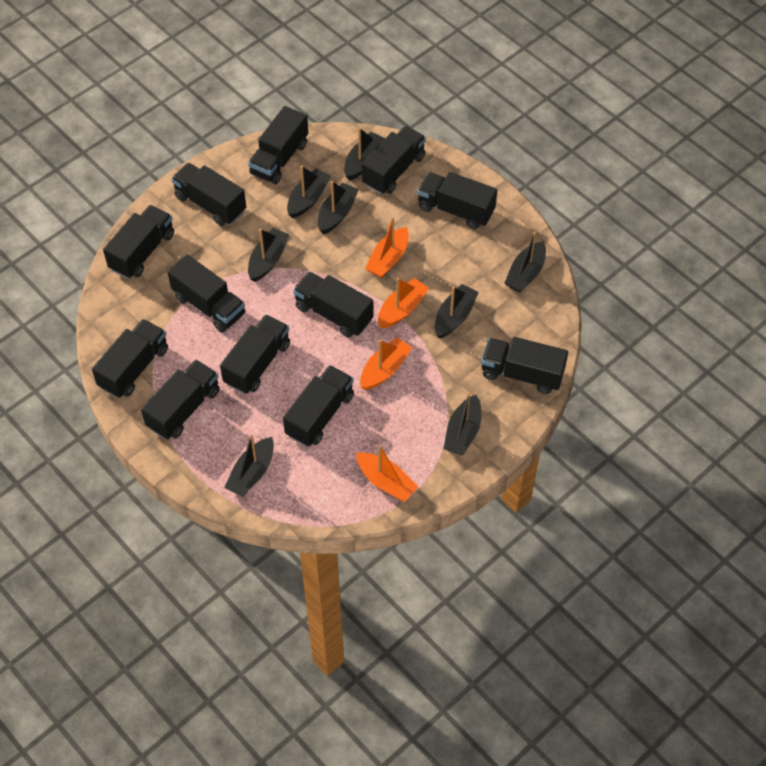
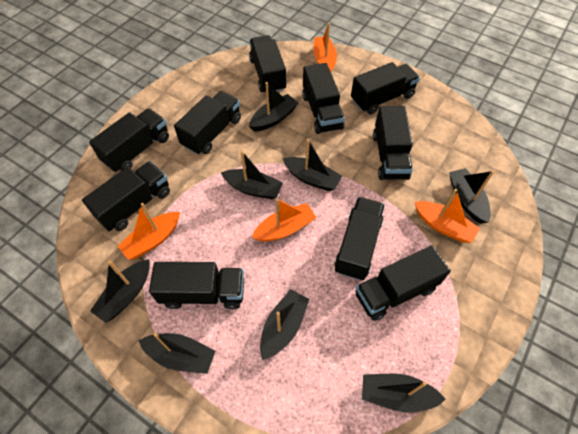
black truck: [92,319,168,398] [103,205,174,279] [141,360,220,440] [167,254,245,333] [171,163,246,226] [220,314,290,394] [248,106,308,184] [283,365,354,447] [293,272,374,338] [362,126,426,194] [417,172,497,229] [481,337,568,394] = 12 -> [82,161,170,231] [89,108,169,172] [149,262,244,309] [174,91,241,155] [249,35,286,92] [302,63,345,134] [334,197,385,280] [351,62,420,114] [356,245,451,321] [373,106,413,180] = 10

